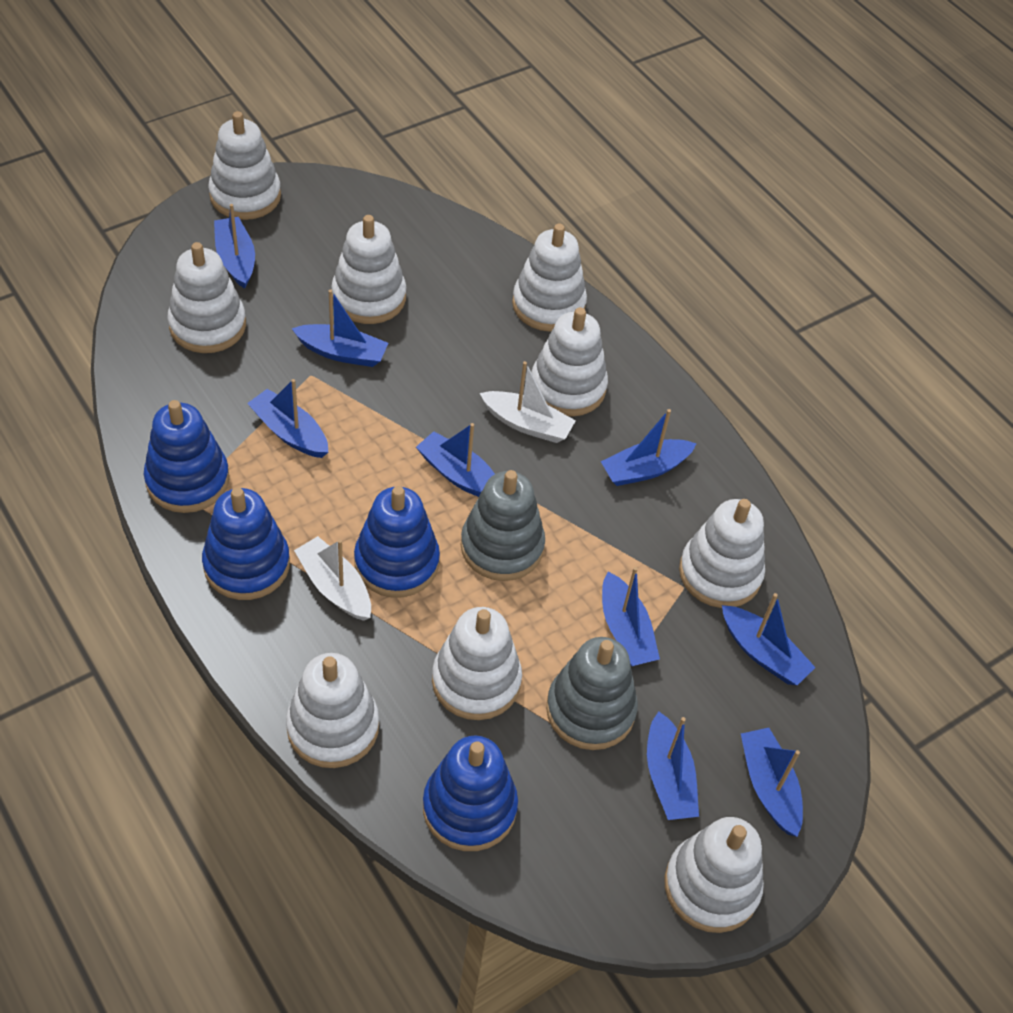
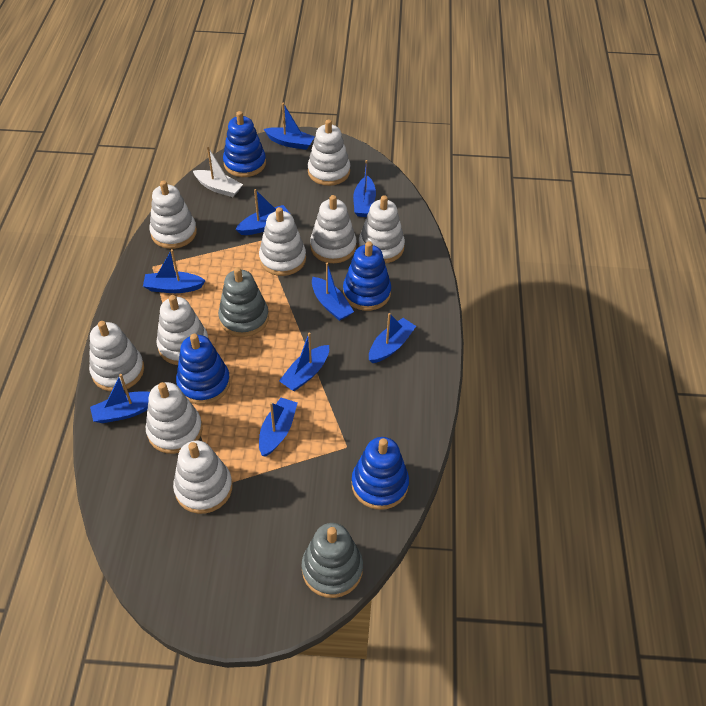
white boat: [294,536,371,621] [480,361,576,443] = 2 -> [193,147,243,197] = 1

